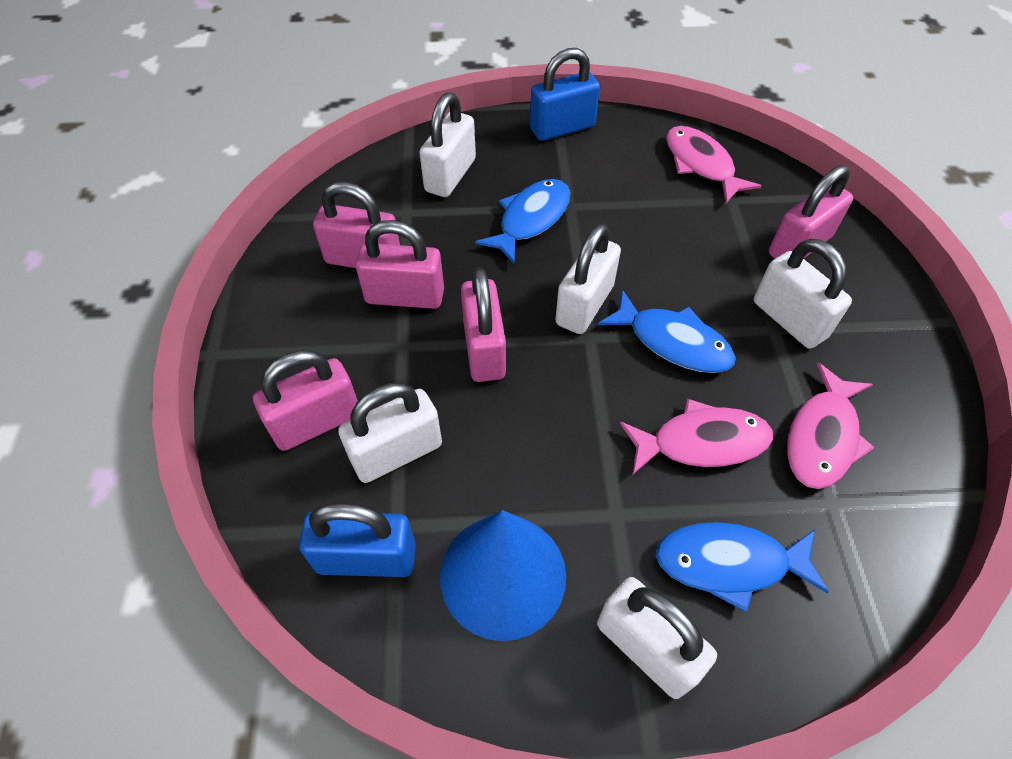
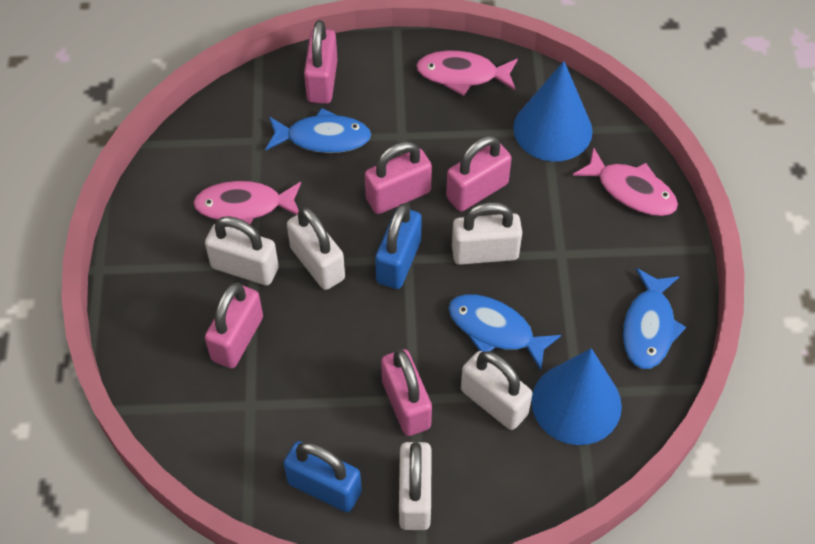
blue cone: [440,510,566,641] = 1 -> [513,61,593,162] [532,348,622,445] = 2

